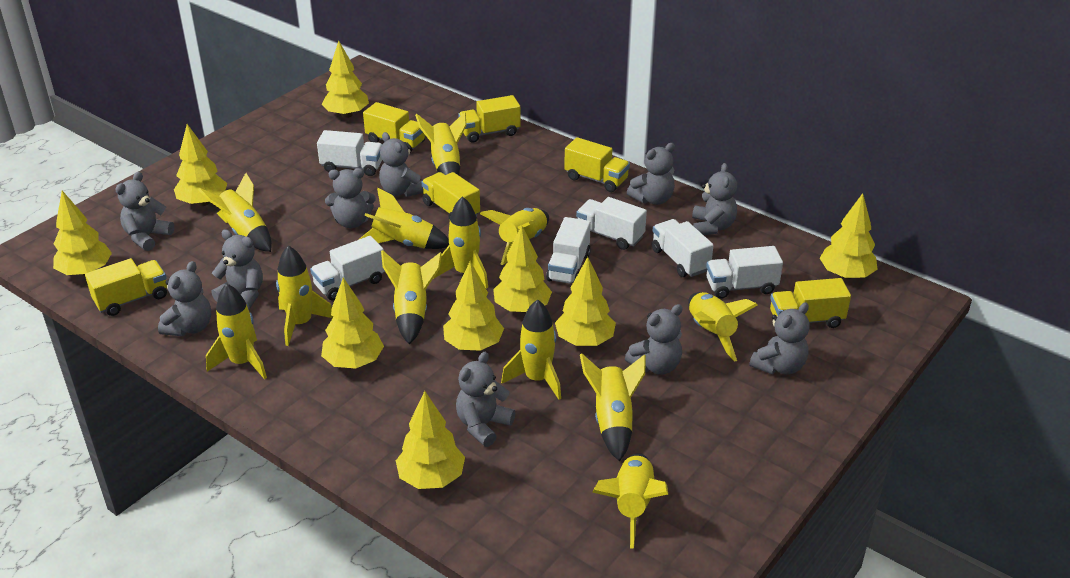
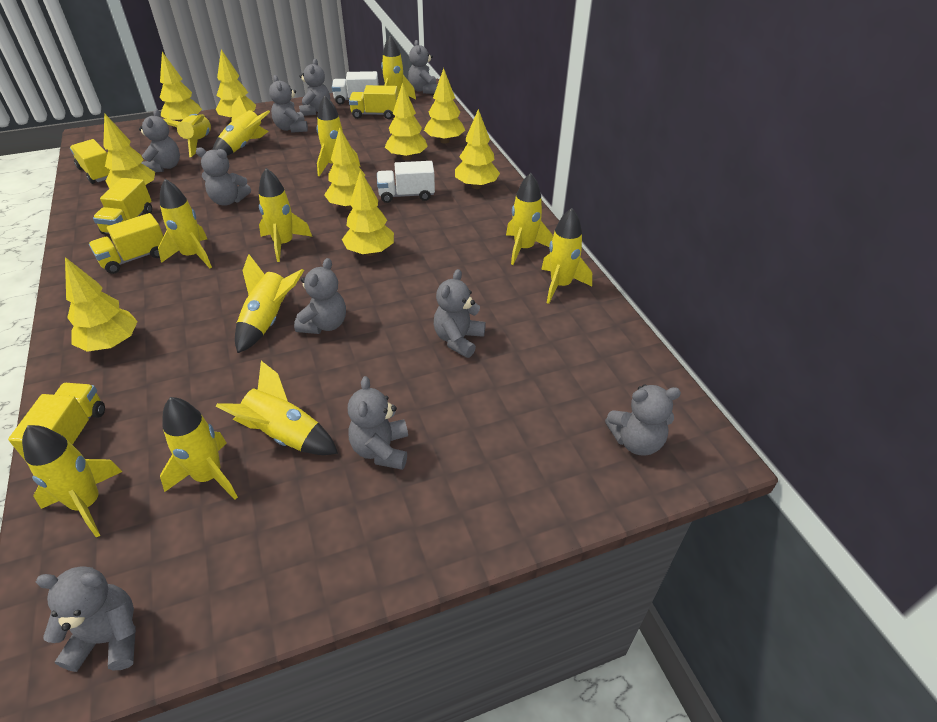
white truck: [310,236,385,300] [317,130,382,176] [546,217,591,284] [576,197,647,250] [652,219,714,277] [706,246,783,299] = 6 -> [332,71,379,105] [377,161,435,203] = 2
yellow truck: [85,258,167,316] [363,102,425,153] [421,172,480,220] [458,95,521,143] [564,137,630,192] [770,278,851,328] = 6 -> [8,383,105,460] [70,139,110,184] [89,213,164,274] [93,178,152,234] [349,85,398,119] = 5

